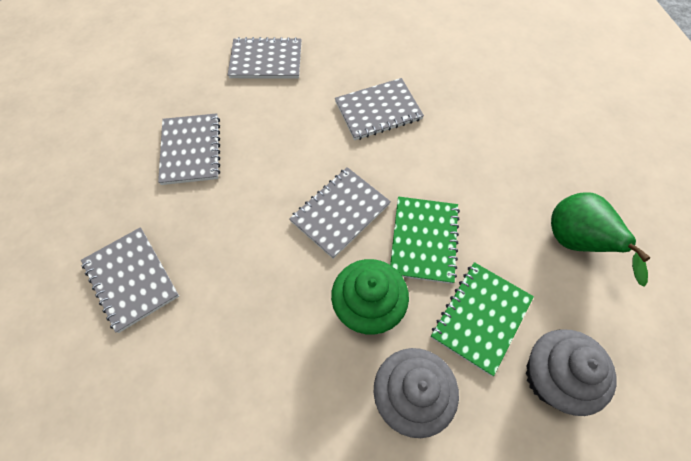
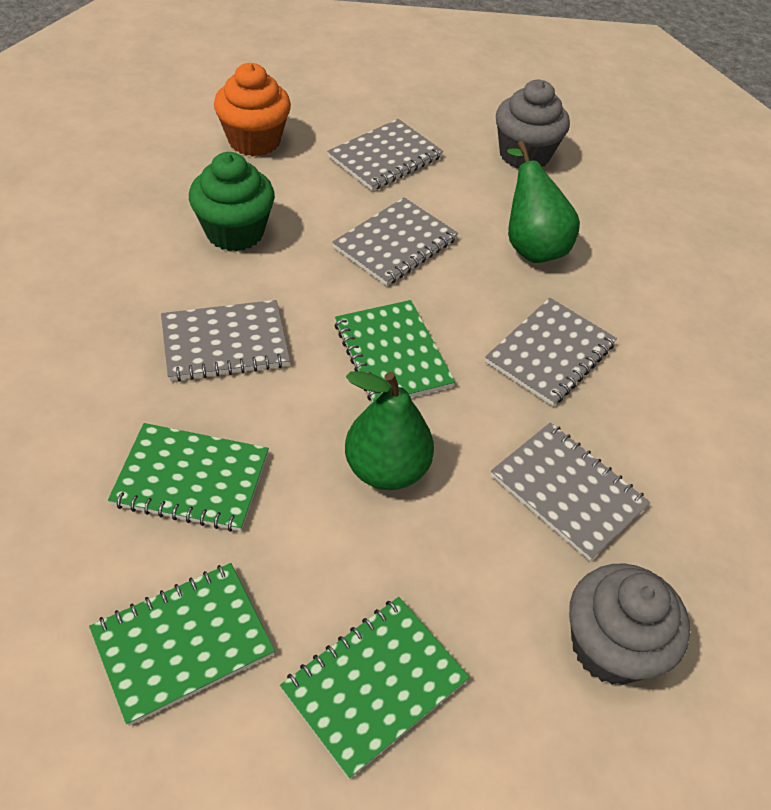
green notebook: [390,196,460,284] [431,262,534,376] = 2 -> [89,563,275,726] [108,423,269,532] [280,597,470,779] [335,300,455,403] = 4
green pear: [551,192,650,287] = 1 -> [345,371,434,490] [507,141,580,263] = 2
orange cupcake: none = 0 -> [214,63,291,156] = 1

